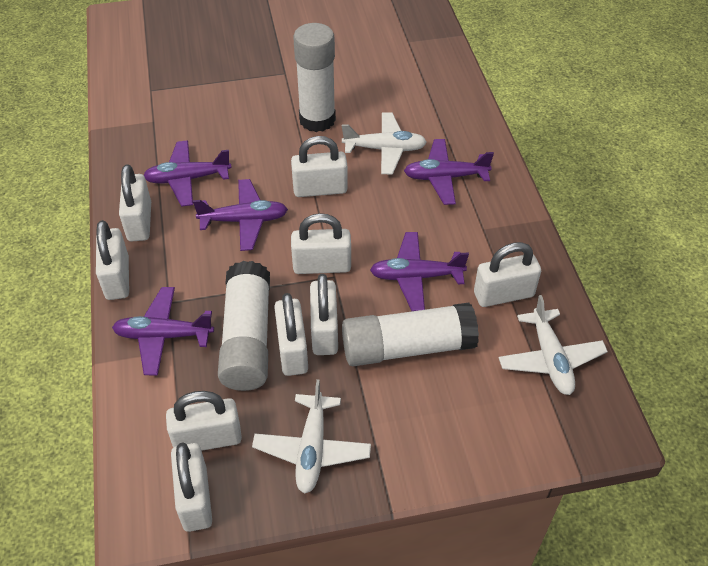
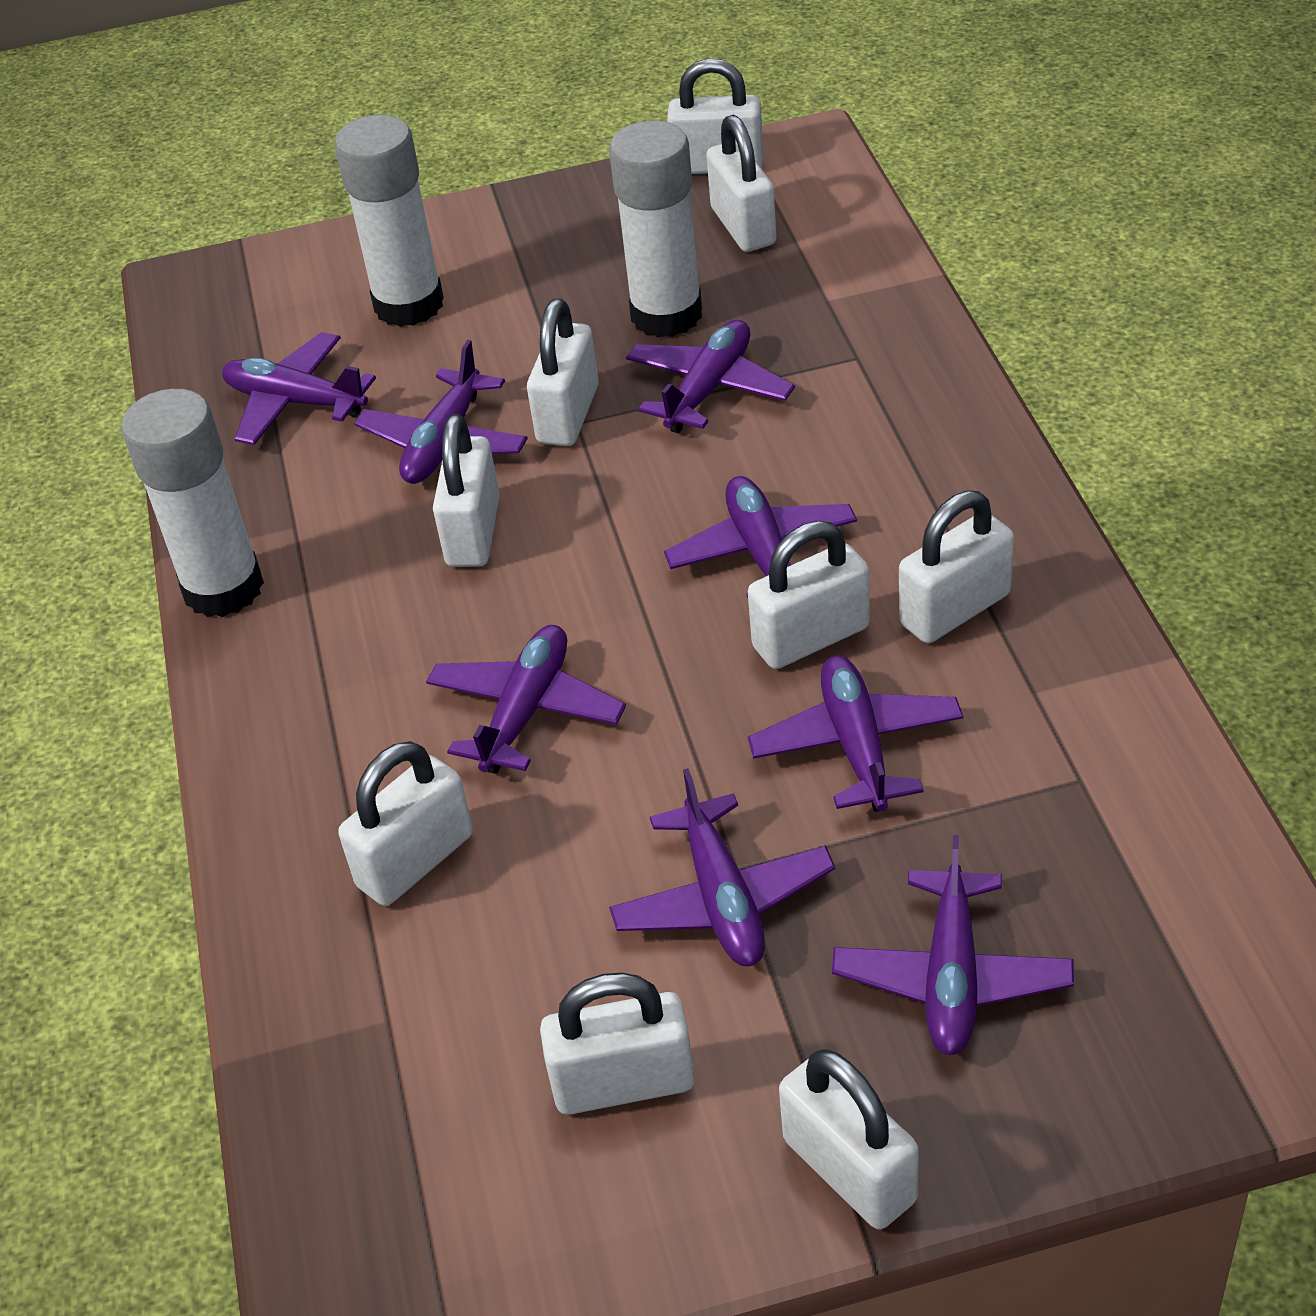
purple plane: [112,287,214,376] [144,140,232,207] [193,179,288,251] [370,232,469,311] [404,139,494,205] = 5 -> [222,332,376,445] [354,340,528,484] [426,625,626,774] [609,768,835,966] [626,320,795,433] [664,476,857,598] [748,655,963,812] [832,835,1074,1055] = 8
white plane: [252,379,371,494] [342,112,427,174] [498,295,608,395] = 3 -> none = 0

